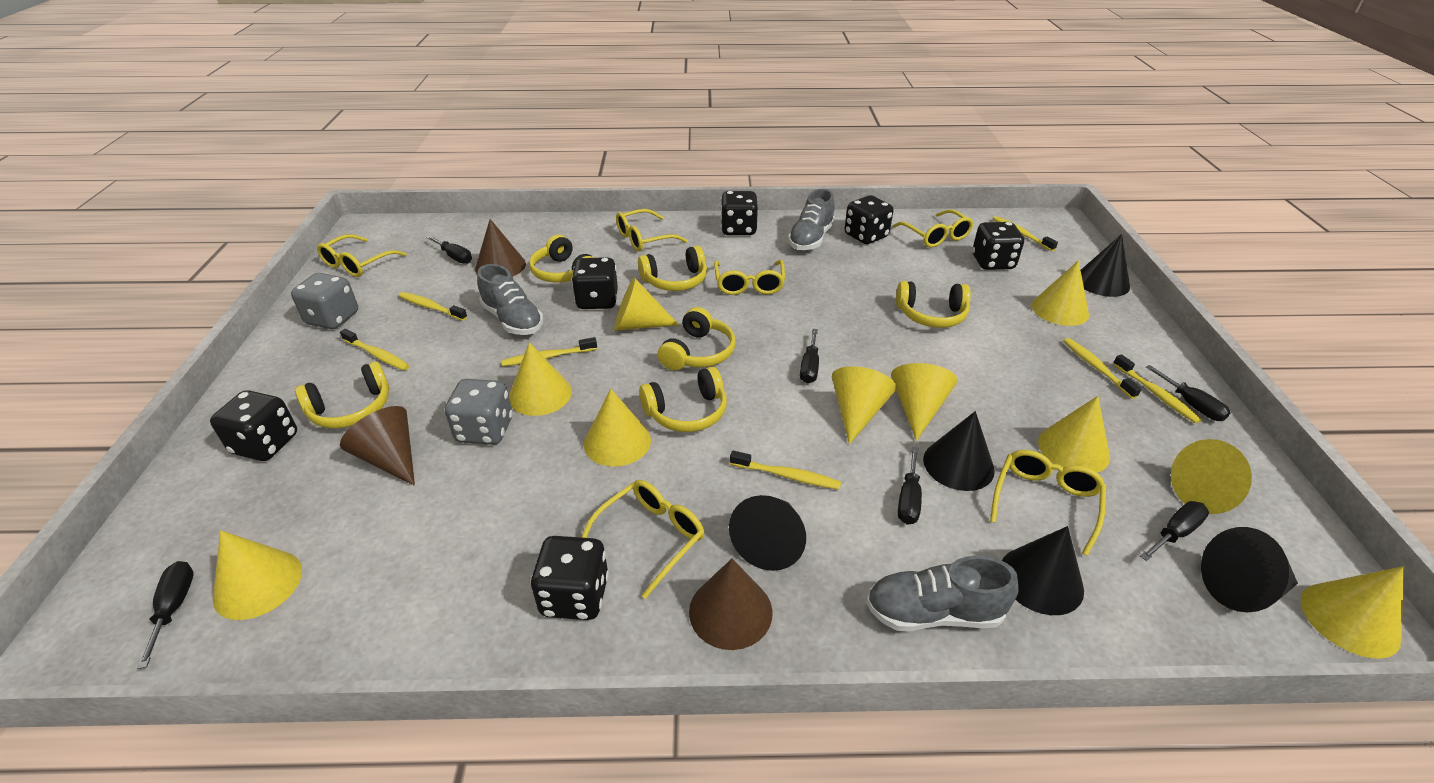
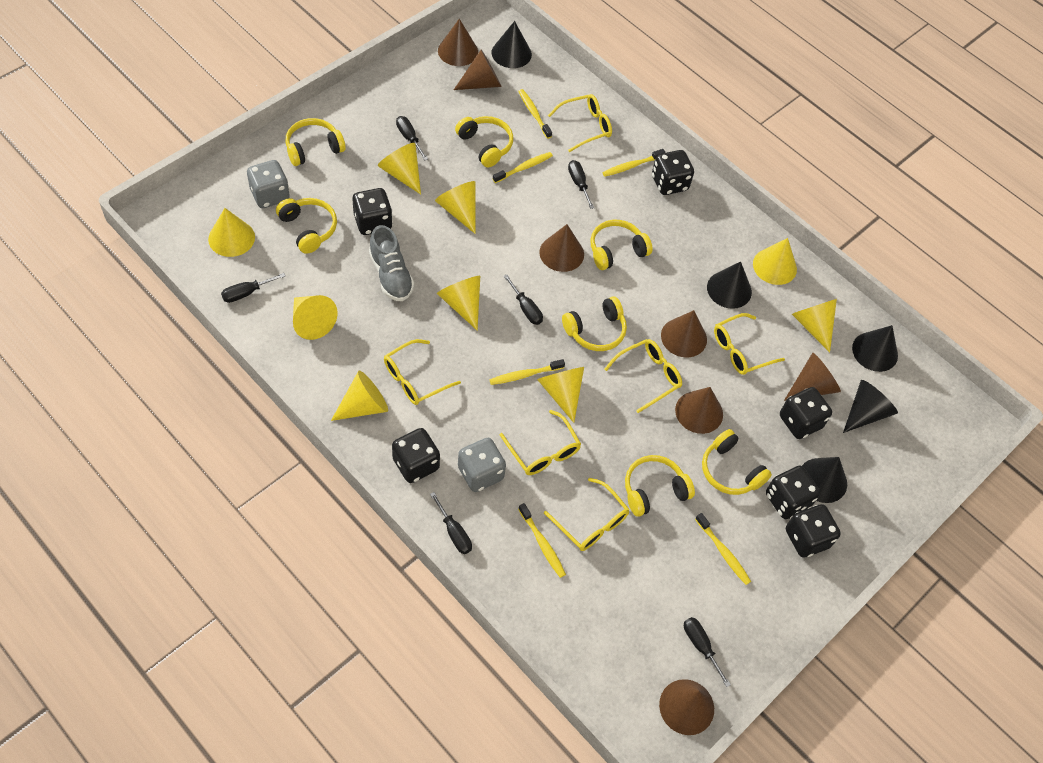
brown cone: [340,406,415,486] [475,219,526,277] [689,559,772,650] = 3 -> [438,19,478,66] [454,50,502,90] [539,224,584,272] [659,679,714,735] [661,310,707,357] [675,387,723,434] [784,353,841,401] = 7
grey shoe: [477,264,543,335] [788,189,835,250] [866,556,1019,631] = 3 -> [369,225,414,301] = 1
yellow cone: [213,530,302,620] [509,342,572,416] [584,389,651,466] [614,277,679,331] [832,366,897,444] [891,363,958,441] [1032,260,1089,326] [1038,396,1110,473] [1171,439,1252,514] [1301,566,1404,659] = 10 -> [208,208,255,257] [293,295,338,340] [331,370,388,421] [378,143,421,194] [435,181,476,234] [437,276,480,331] [537,367,584,423] [753,238,797,285] [792,299,837,353] = 9
yellow headphones: [295,361,389,429] [529,235,594,283] [638,246,707,291] [639,367,727,432] [658,307,736,370] [896,281,971,328] = 6 -> [276,198,337,254] [285,118,346,166] [455,116,513,167] [562,296,627,351] [590,220,652,270] [625,455,695,517] [702,429,772,495] = 7
yellow toothbrush: [340,329,410,371] [399,292,468,321] [502,337,597,366] [730,451,841,490] [993,216,1058,251] [1063,338,1141,399] [1113,354,1202,423] = 7 -> [489,359,565,385] [493,152,553,183] [518,89,552,139] [518,503,566,578] [602,149,665,177] [695,513,751,585] = 6

